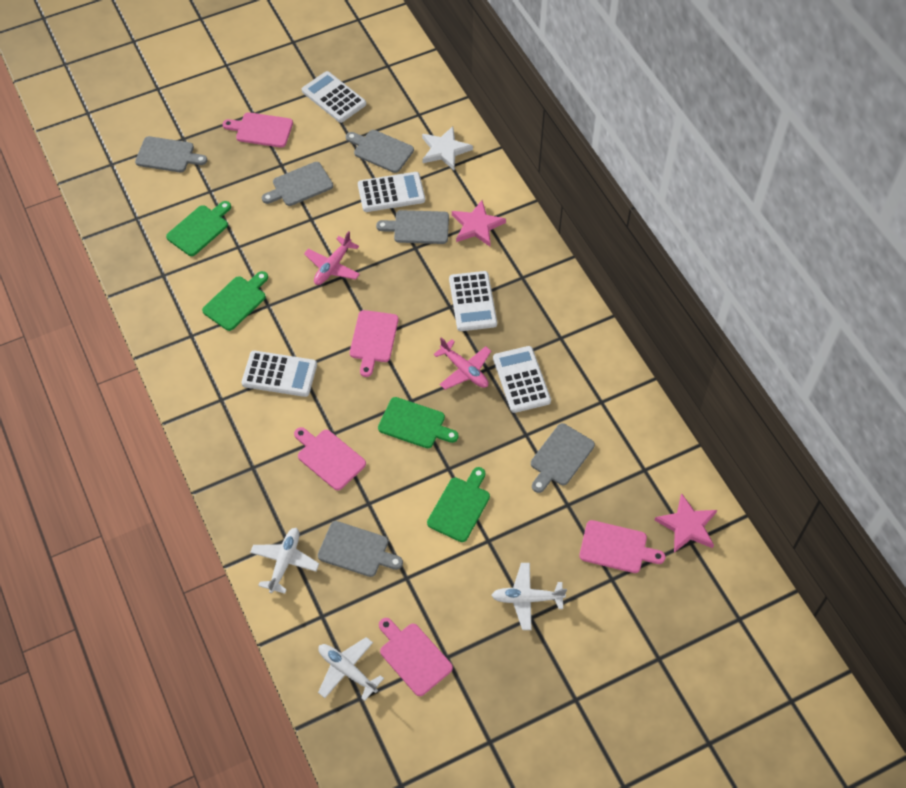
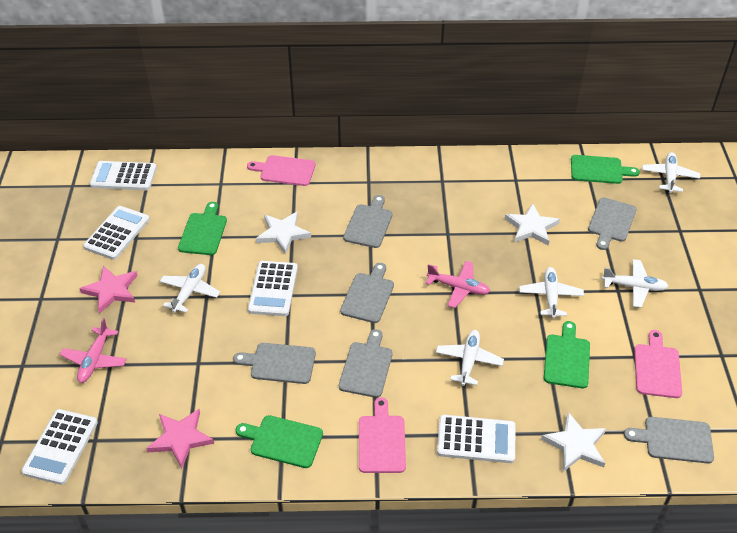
pink cutting board: [222,112,293,148] [294,427,366,490] [350,310,399,377] [379,618,453,696] [579,520,665,573] = 5 -> [247,155,316,186] [359,397,406,473] [634,330,682,398] = 3
white plane: [250,528,319,594] [318,637,384,701] [491,563,567,630] = 3 -> [160,264,220,313] [436,330,504,386] [519,267,584,319] [602,259,669,308] [642,152,700,193] = 5
white star: [422,126,473,170] = 1 -> [256,211,311,255] [505,204,560,246] [541,412,606,472] = 3

